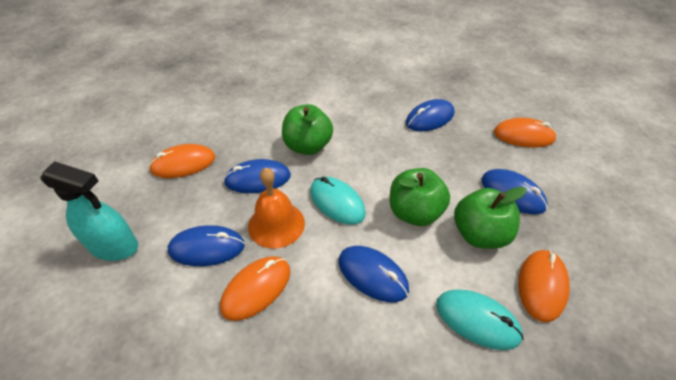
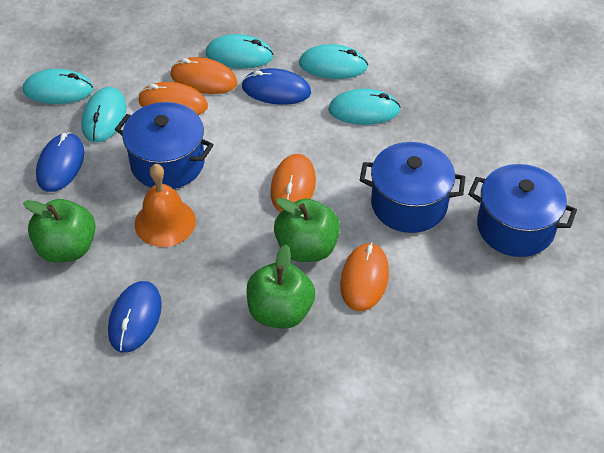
blue mouse: [168,225,245,266] [224,159,291,193] [338,246,409,302] [406,99,454,131] [481,169,548,214] = 5 -> [36,132,84,192] [108,281,162,353] [242,68,311,105] = 3
blue pot: none = 0 -> [115,102,214,189] [360,142,465,233] [468,164,577,257] = 3
turquoise mouse: [310,177,366,225] [436,290,524,350] = 2 -> [23,69,93,104] [81,87,126,142] [206,34,274,69] [299,44,368,79] [328,89,401,125] = 5
turquoise spray bottle: [40,161,138,261] = 1 -> none = 0

